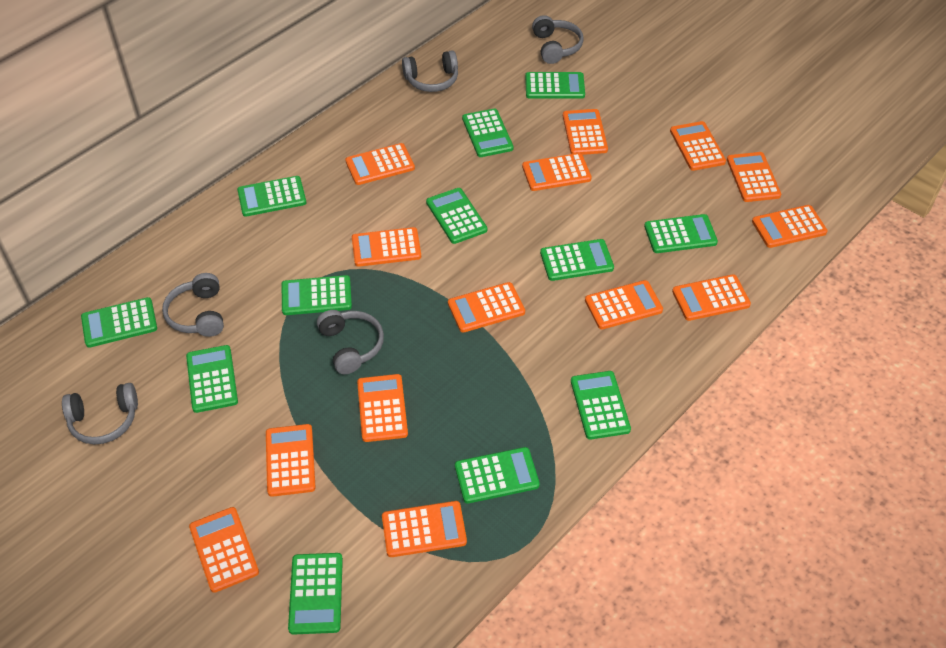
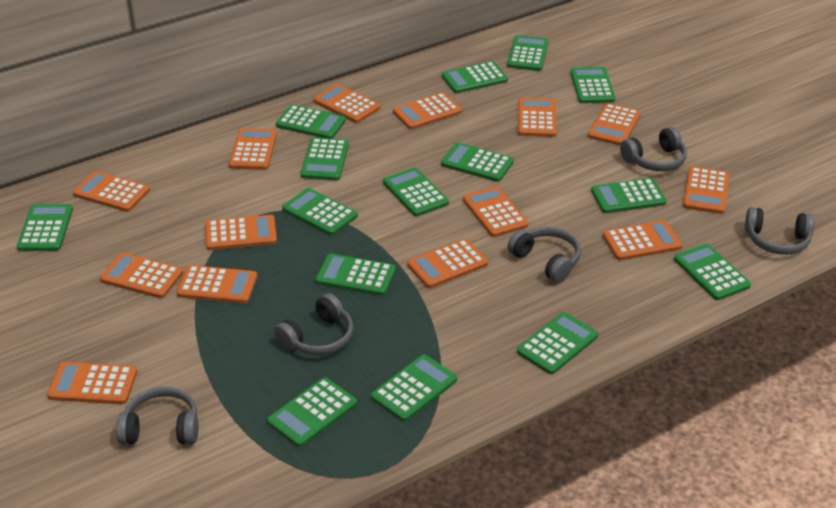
green calculator: [81,297,157,348] [186,345,238,413] [237,176,306,217] [282,275,352,315] [288,553,343,635] [426,188,487,244] [455,447,540,503] [462,108,514,157] [525,72,585,99] [540,239,614,281] [571,371,631,440] [644,214,718,253] = 12 -> [17,204,73,251] [267,378,357,447] [276,105,346,139] [282,188,358,235] [301,137,349,181] [316,253,396,296] [371,355,457,422] [383,167,449,216] [441,142,514,182] [442,61,508,93] [507,35,549,71] [517,312,598,375] [570,67,615,103] [591,178,667,213] [674,244,751,300] = 15

